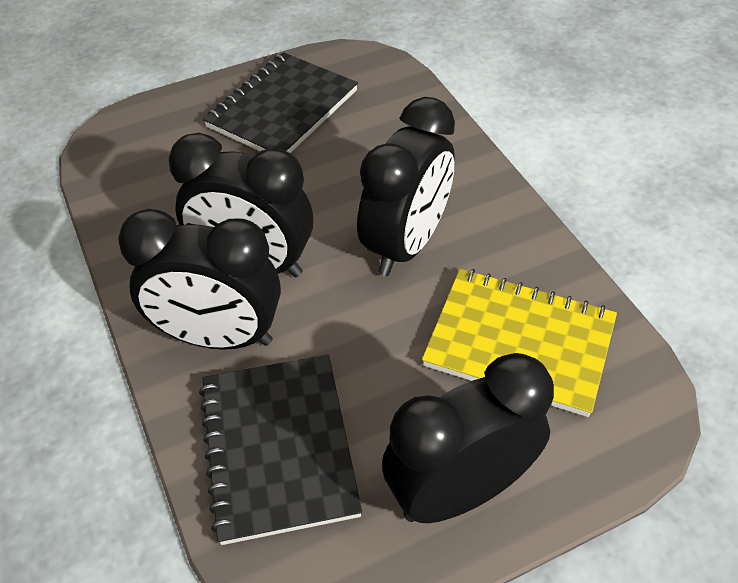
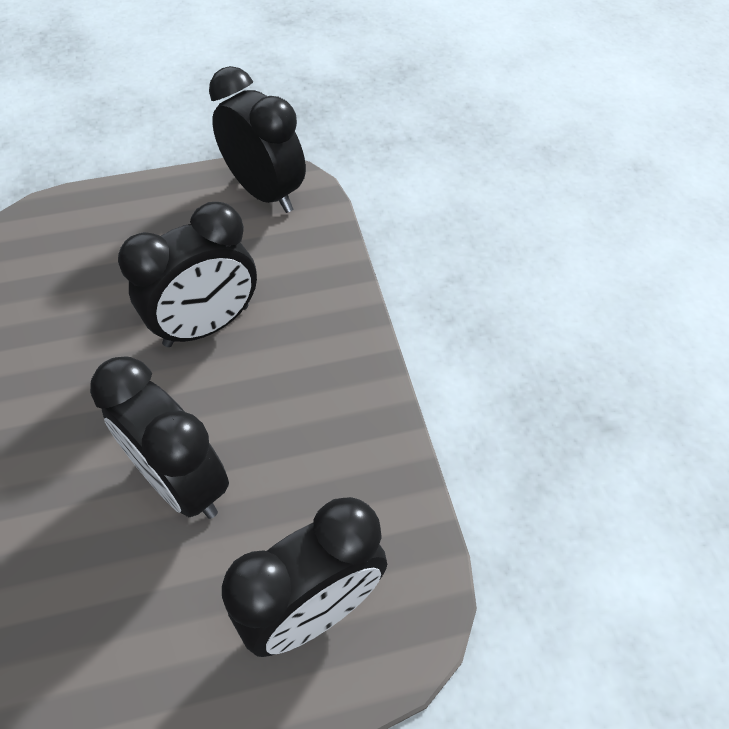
black notebook: [199,355,362,545] [203,52,358,153] = 2 -> none = 0
yellow notebook: [422,269,617,417] = 1 -> none = 0

